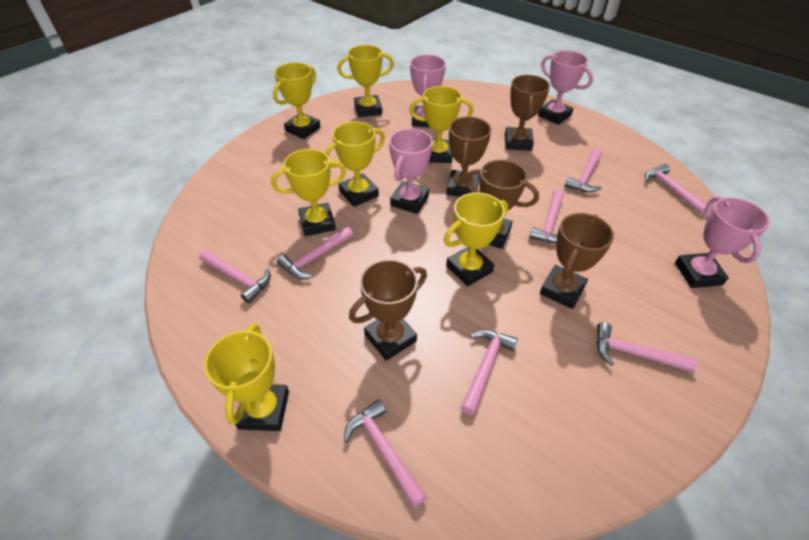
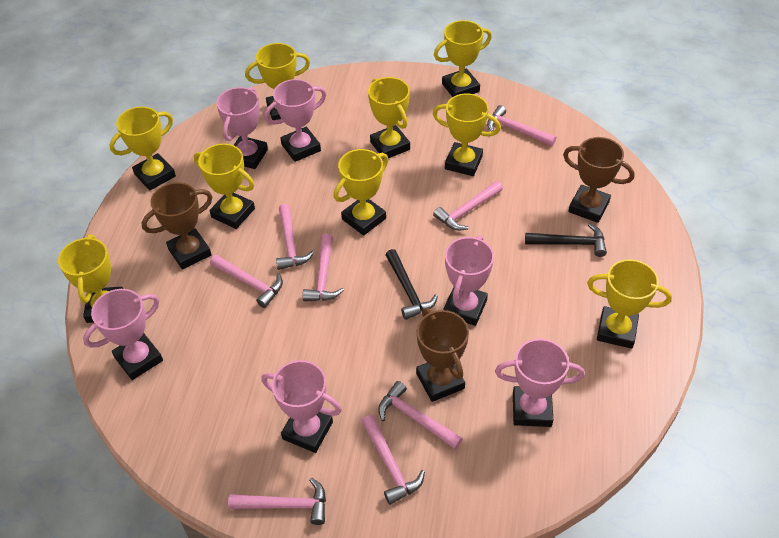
black hammer: none = 0 -> [386,249,438,320] [525,223,607,257] = 2
brown trophy: [349,259,427,361] [446,116,491,197] [464,160,539,249] [505,75,550,151] [540,213,614,309] = 5 -> [142,182,212,270] [416,308,469,402] [563,137,635,223] = 3
pink trophy: [389,128,433,214] [410,55,446,128] [538,51,593,125] [675,196,770,288] = 4 -> [83,289,163,380] [216,87,268,169] [261,360,342,453] [264,79,327,162] [444,235,494,326] [495,339,585,427] = 6
yellow trophy: [204,323,289,431] [271,149,346,236] [273,63,321,139] [325,122,385,207] [337,45,394,117] [409,86,473,163] [444,192,508,287] = 7 -> [58,235,123,323] [110,107,176,190] [194,144,255,229] [245,43,310,120] [334,149,389,236] [368,77,410,159] [433,94,501,176] [434,20,492,97] [587,259,672,349] = 9

